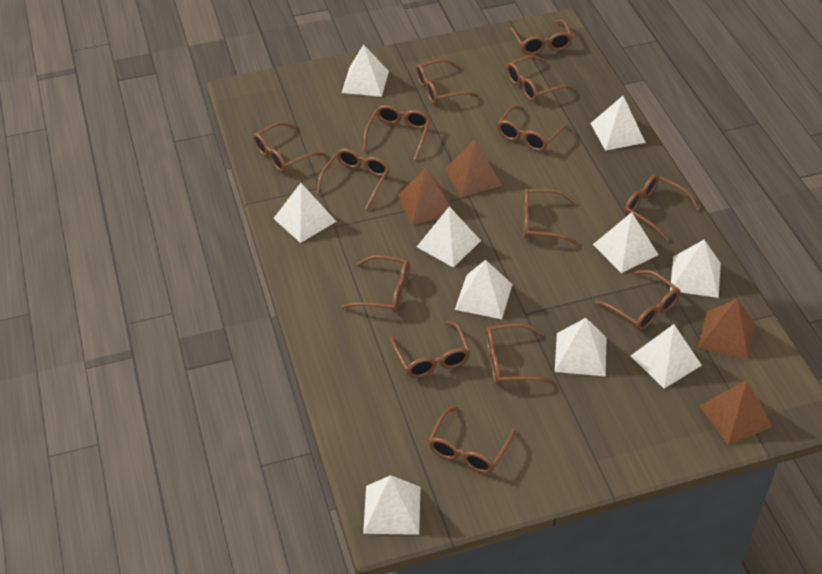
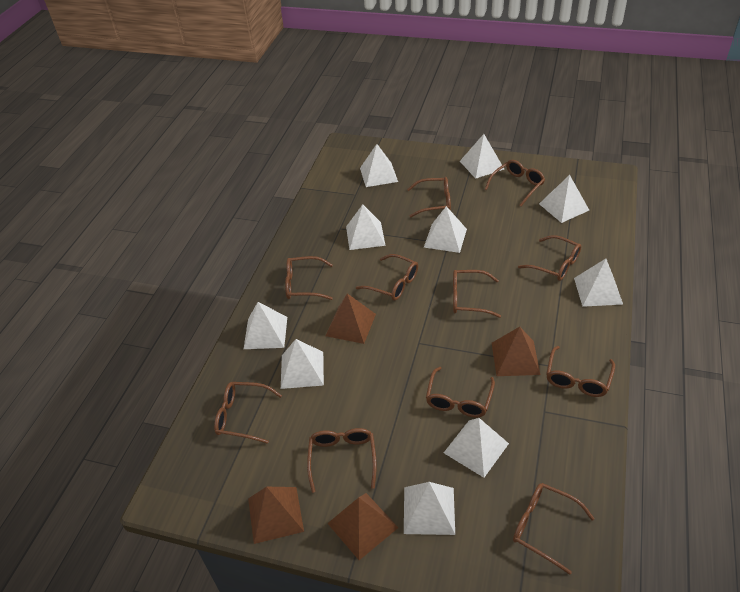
brown glasses: [253,122,326,172] [316,148,390,210] [341,255,410,313] [363,105,430,160] [390,321,470,378] [416,59,479,104] [428,406,516,474] [486,323,554,384] [497,105,569,152] [506,55,574,101] [509,19,573,55] [524,189,578,244] [595,270,680,330] [624,174,699,241] = 14 -> [214,382,282,444] [285,256,333,300] [307,428,377,493] [356,254,418,300] [407,177,451,218] [426,367,495,418] [453,270,501,318] [485,160,545,206] [513,483,595,575] [518,235,581,281] [546,346,615,397] = 11

